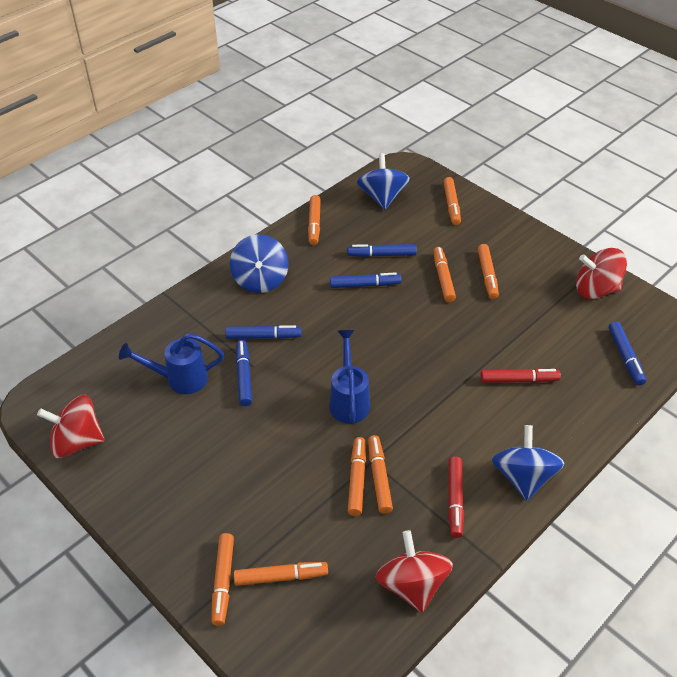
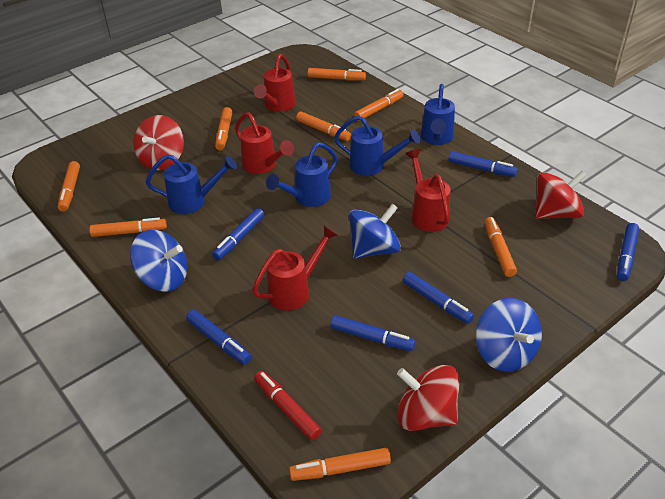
blue marker: [225,325,301,339] [236,340,252,406] [330,272,401,288] [347,244,417,257] [609,321,646,385] = 5 -> [186,310,252,364] [212,208,264,260] [330,315,416,351] [403,272,474,324] [448,151,518,177] [617,223,639,281] = 6
blue watering can: [119,333,224,394] [329,330,370,424] = 2 -> [146,154,237,214] [266,142,338,207] [334,115,421,175] [421,84,455,145] = 4
red marker: [448,456,464,538] [481,368,561,383] = 2 -> [254,371,322,441] = 1
red watering can: none = 0 -> [235,112,294,174] [252,225,338,310] [254,54,296,112] [405,149,450,232] = 4

